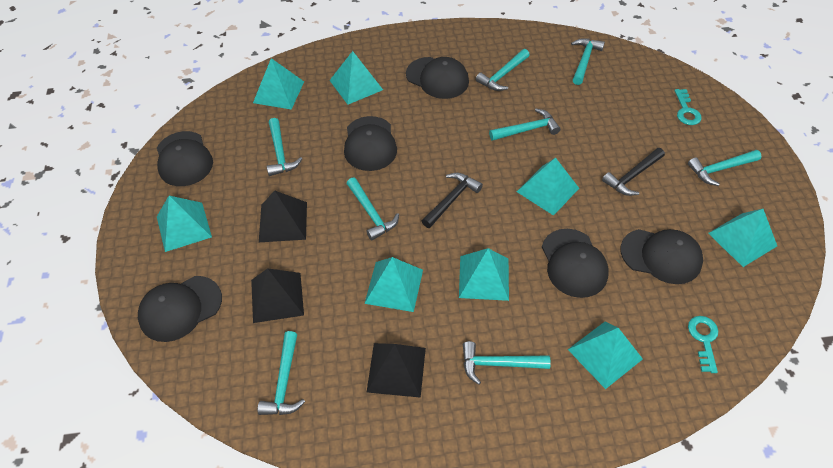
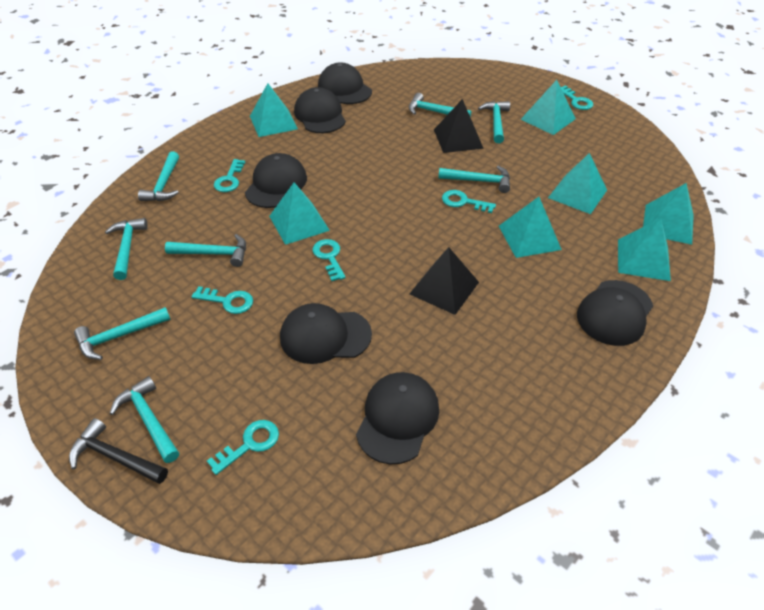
black hammer: [422,173,483,228] [602,148,665,196] = 2 -> [69,418,168,484] = 1
black pyramid: [251,268,304,323] [259,190,307,242] [367,343,426,398] = 3 -> [410,247,479,315] [434,99,484,153] = 2
turquoise key: [675,89,701,125] [688,316,718,373] = 2 -> [192,286,253,314] [207,420,279,475] [214,159,245,192] [313,239,346,281] [442,190,496,213] [561,85,593,110] = 6
turquoise pyramid: [157,196,212,252] [253,58,304,110] [329,51,383,105] [364,257,423,312] [459,248,509,301] [517,158,579,216] [568,322,643,389] [708,209,777,267] = 8 -> [250,83,298,137] [269,182,330,245] [499,197,562,258] [520,80,576,135] [548,153,607,214] [618,219,671,281] [643,183,694,245] = 7

